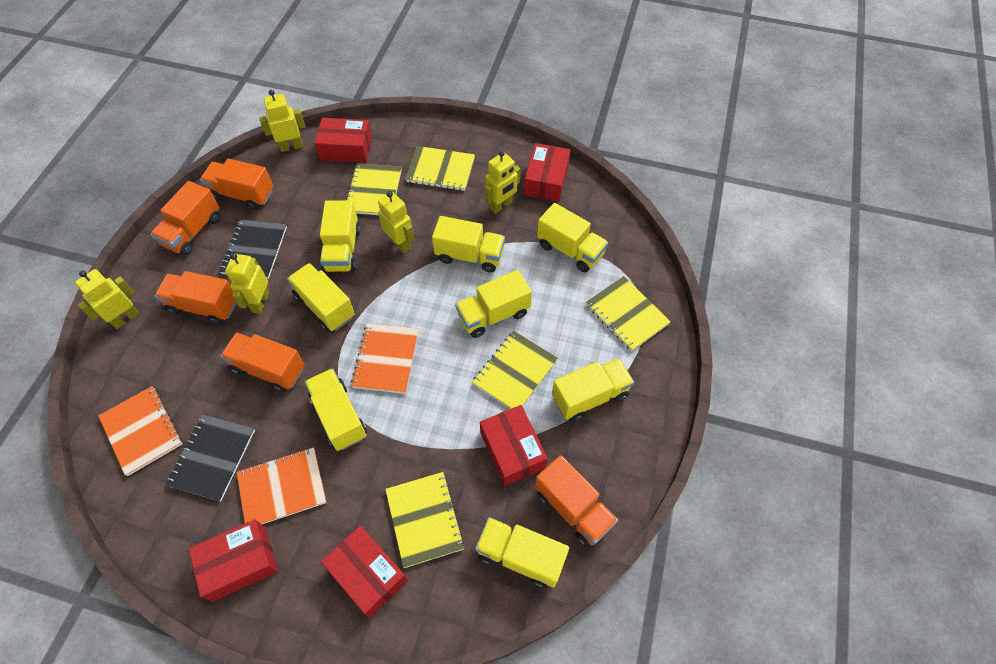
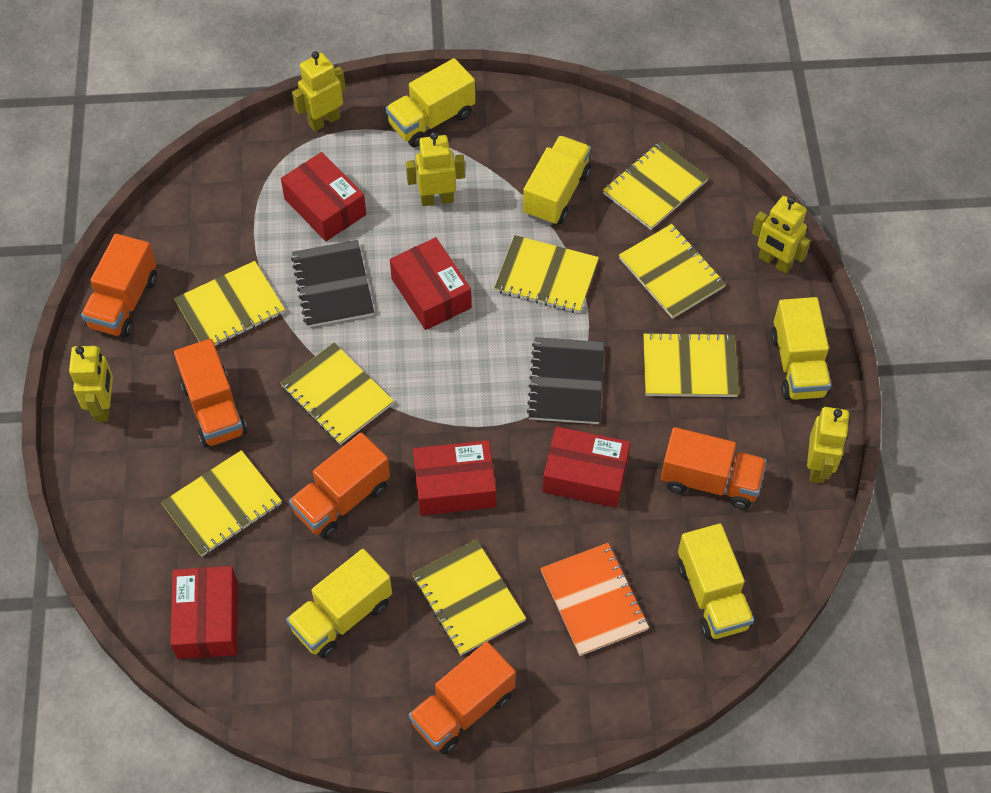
orange notebook: [99,386,182,476] [237,447,327,524] [351,323,419,394] = 3 -> [540,543,649,656] = 1
yellow notebook: [347,163,402,215] [385,472,465,568] [406,146,475,191] [472,331,558,409] [586,276,671,351] = 5 -> [161,450,282,557] [174,261,285,346] [281,343,394,445] [412,539,526,655] [494,235,599,313] [603,141,709,230] [619,224,726,319] [643,332,739,397] = 8
yellow truck: [287,263,355,332] [305,368,367,451] [320,200,361,272] [432,216,505,272] [455,270,532,338] [475,517,569,588] [537,203,608,272] [552,358,634,422] = 8 -> [286,549,392,659] [386,58,475,147] [523,136,591,225] [677,524,754,640] [771,297,831,400] = 5

